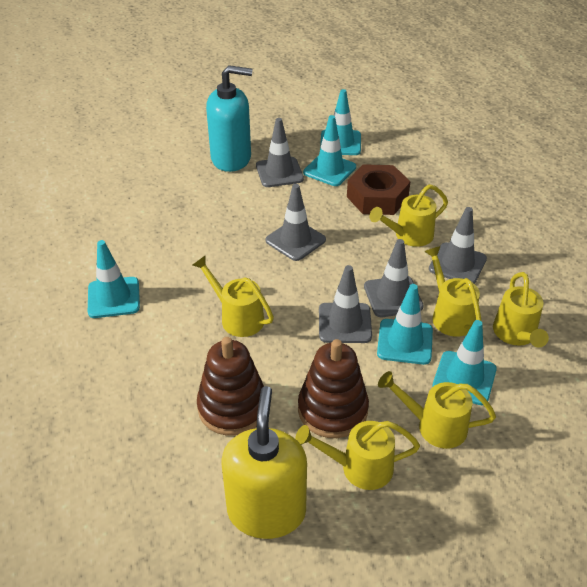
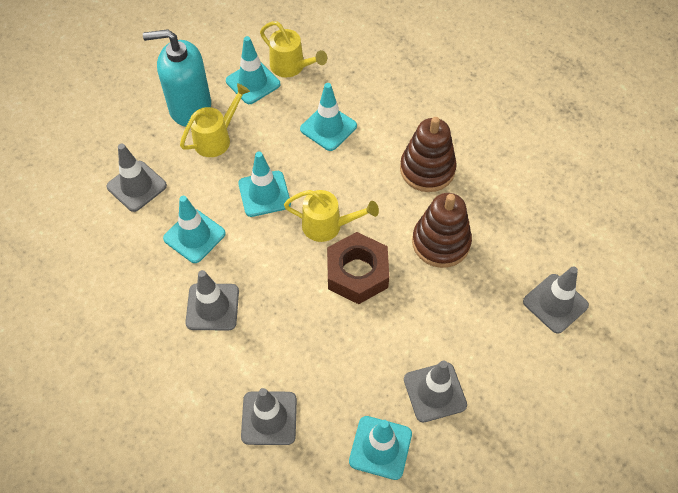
yellow soap dispenser: [222,386,307,539] = 1 -> none = 0
yellow watering can: [192,255,274,337] [295,421,420,490] [370,184,448,247] [378,371,496,449] [424,246,481,337] [493,272,549,348] = 6 -> [180,83,250,157] [260,21,327,77] [284,190,379,242] = 3

